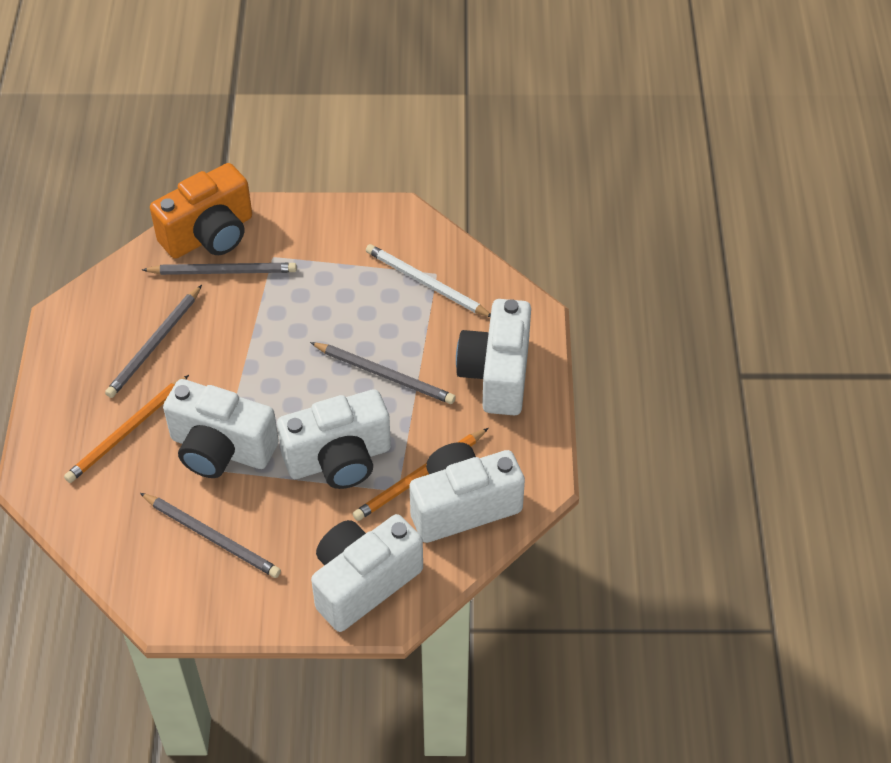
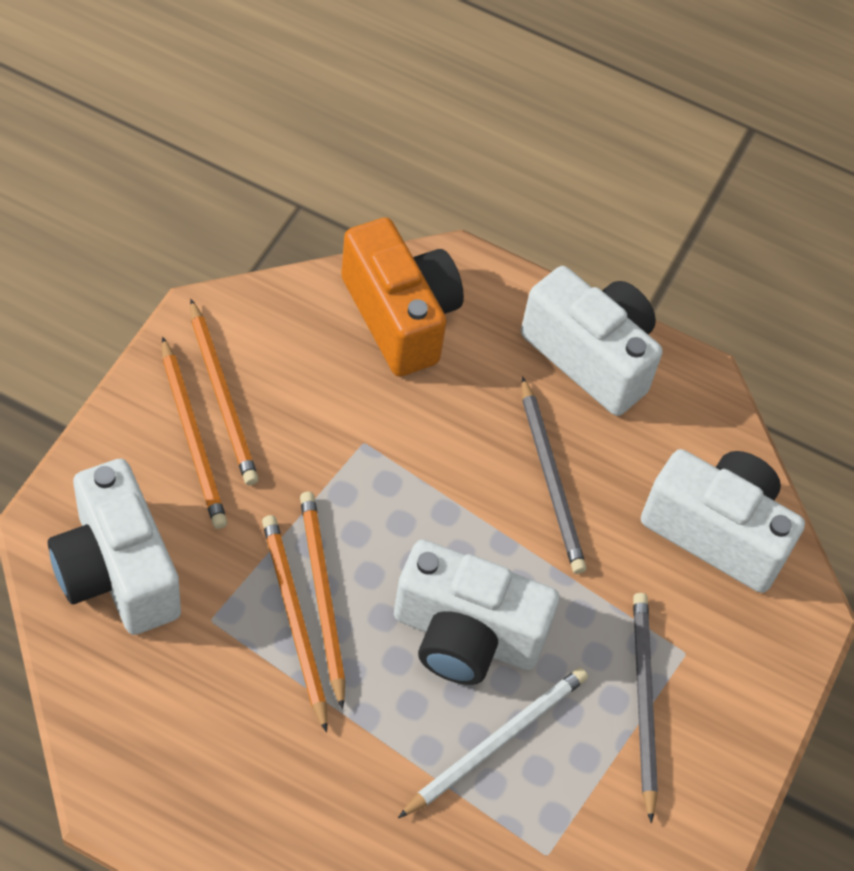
grey pencil: [105,285,202,398] [140,493,281,578] [142,263,297,275] [310,342,456,404] = 4 -> [521,376,586,574] [633,593,658,823] = 2
orange pencil: [64,375,189,483] [353,428,489,521] = 2 -> [162,337,227,529] [190,299,259,485] [262,515,328,733] [300,492,345,710] = 4
white camera: [163,379,279,478] [277,389,391,489] [311,514,423,632] [409,442,525,543] [456,299,531,415] = 5 -> [48,459,181,635] [394,540,560,685] [521,266,662,416] [641,449,805,593] = 4

